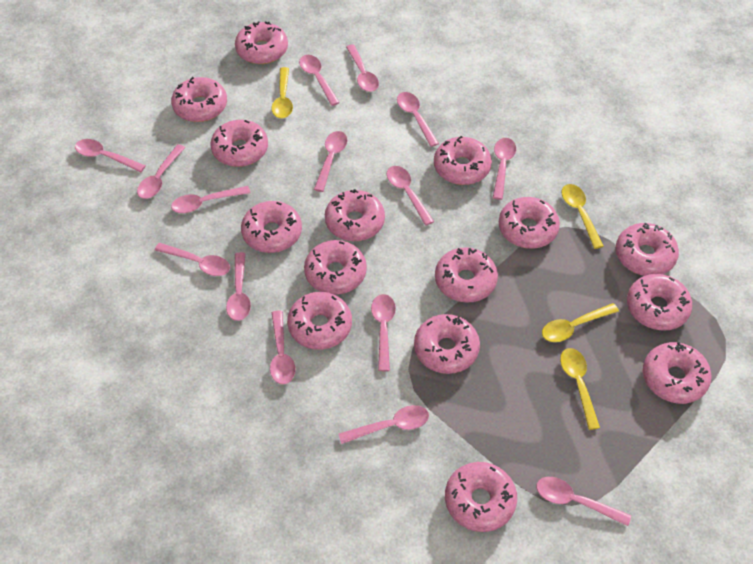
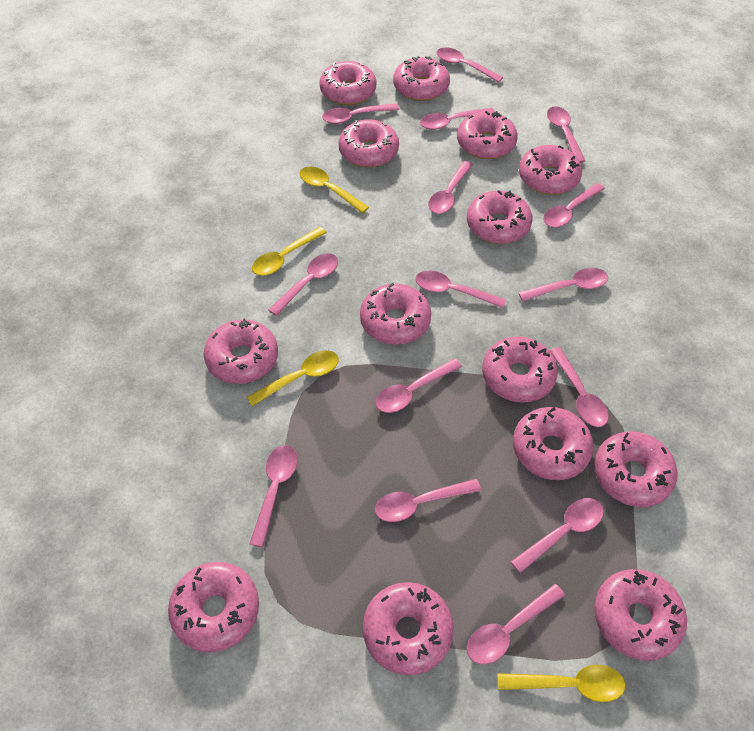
pink donut: [171,77,227,122] [211,120,268,167] [235,21,288,64] [241,201,302,253] [287,292,352,350] [304,240,367,295] [325,189,385,241] [414,314,480,374] [434,136,492,185] [435,247,498,303] [445,462,517,532] [499,197,560,249] [616,223,679,276] [627,274,692,331] [643,342,712,404] = 15 -> [168,562,259,652] [204,318,278,384] [319,61,376,105] [338,119,399,167] [360,283,431,345] [363,582,454,675] [393,56,450,101] [457,111,518,159] [467,190,533,244] [482,336,558,403] [513,407,594,480] [519,145,582,195] [594,431,678,507] [594,569,687,661] = 14

